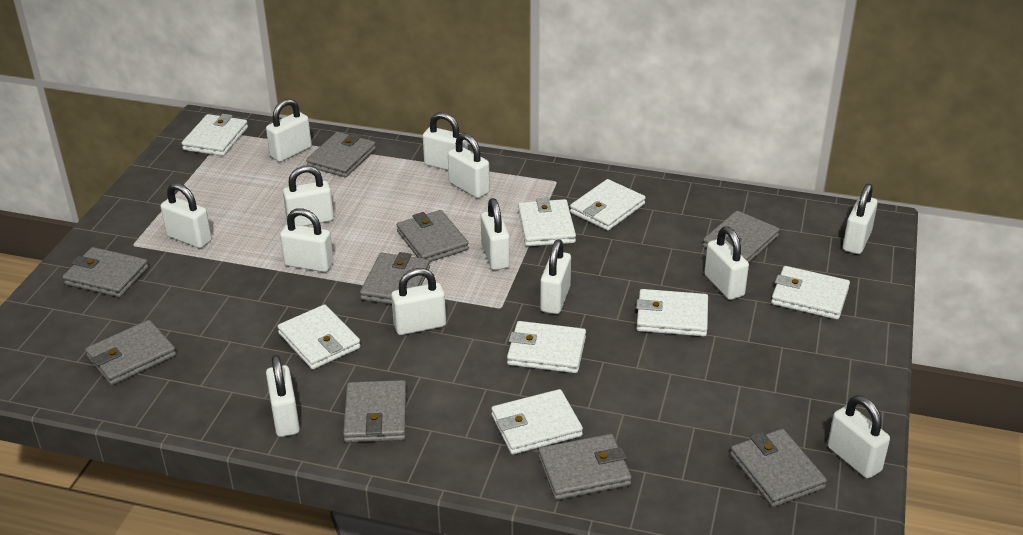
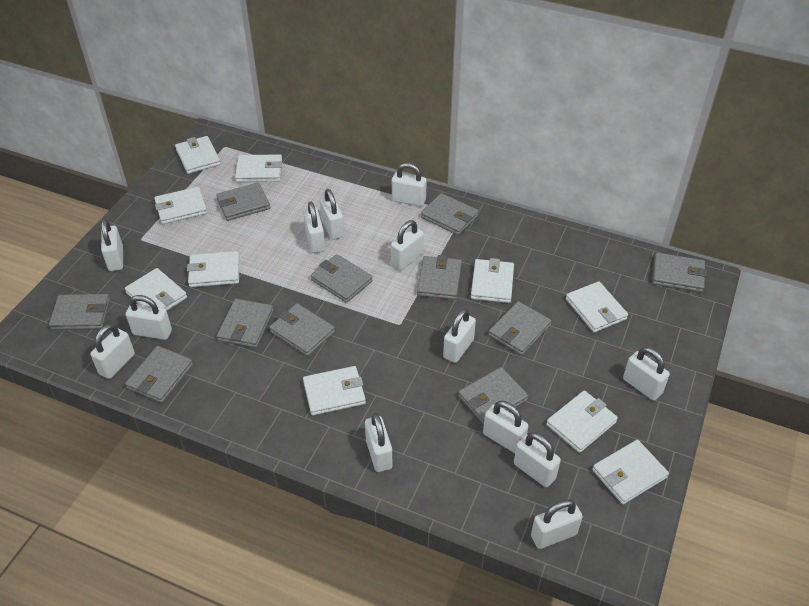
grey wallet: [62,247,149,297] [85,320,176,385] [306,132,376,177] [343,380,407,443] [360,252,430,304] [397,210,469,262] [538,434,632,500] [703,211,779,263] [730,429,827,507] = 9 -> [49,294,110,330] [125,346,193,403] [216,182,270,221] [217,299,273,348] [269,303,335,356] [311,254,373,303] [417,255,462,300] [421,193,479,235] [458,367,528,425] [488,301,551,355] [652,253,707,292] = 11
white wallet: [182,114,248,156] [277,304,361,370] [491,389,583,455] [507,321,586,373] [518,198,576,246] [570,179,646,231] [636,289,708,336] [771,266,850,320] = 8 -> [125,268,187,311] [154,187,207,224] [175,136,221,174] [187,251,239,287] [235,154,282,182] [303,366,366,416] [471,258,514,303] [546,390,618,453] [566,281,628,333] [592,440,669,504] = 10

